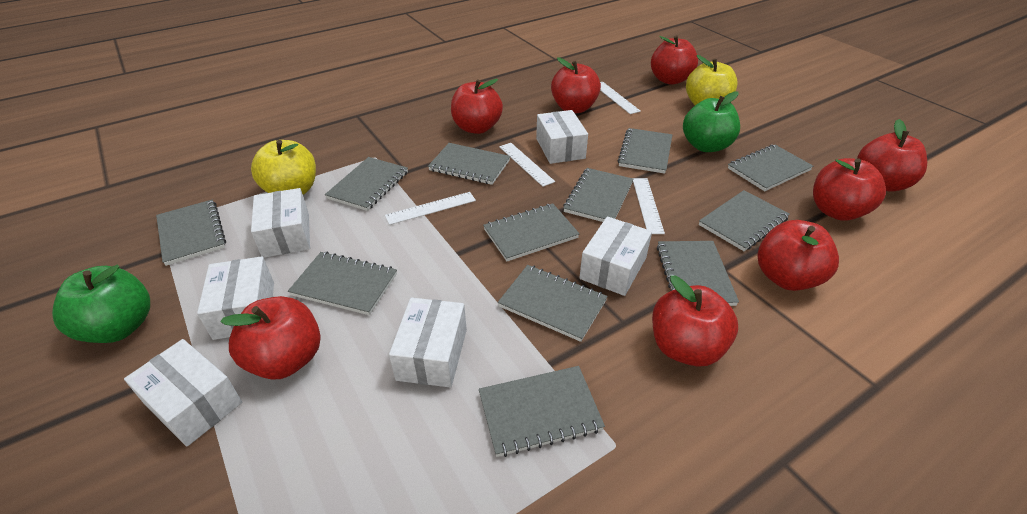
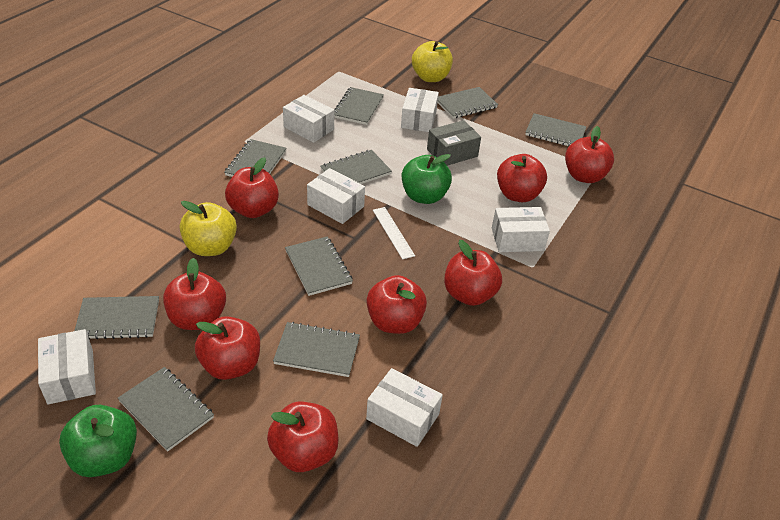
grey box: none = 0 -> [427,120,481,166] = 1
grey notebook: [156,200,226,266] [288,252,397,315] [325,157,408,211] [428,143,510,185] [479,366,605,457] [483,204,580,261] [498,265,608,342] [563,168,633,222] [617,128,672,174] [657,241,739,306] [699,190,790,251] [728,145,813,191] = 12 -> [74,296,159,339] [118,367,214,452] [224,139,287,177] [273,322,360,377] [285,236,353,296] [320,150,392,184] [334,87,384,125] [438,87,498,118] [525,113,586,147] = 9
white ruler: [385,192,476,225] [499,143,555,187] [600,82,641,114] [633,178,665,234] = 4 -> [373,207,415,260] = 1

